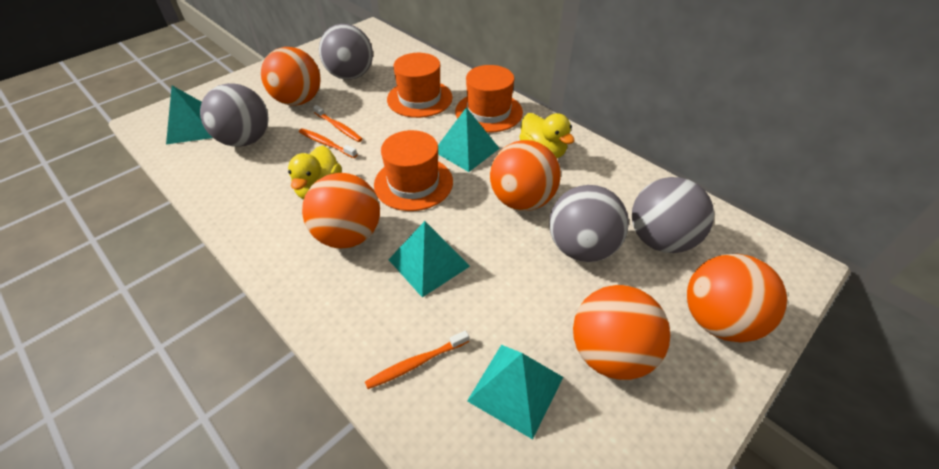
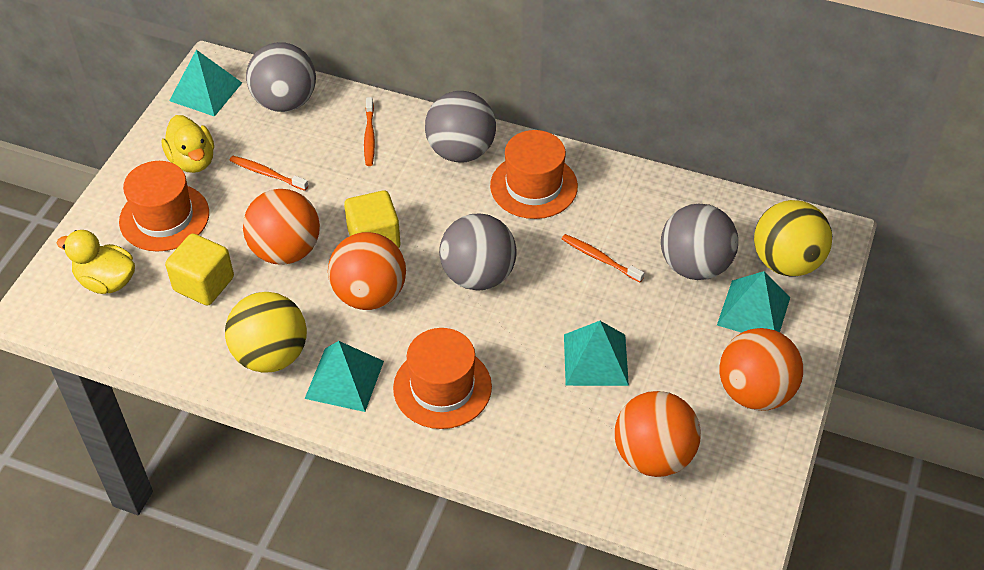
orange ball: [261,47,321,106] [302,173,380,248] [490,140,561,211] [573,285,670,380] [687,254,788,342] = 5 -> [243,189,320,265] [328,232,406,310] [615,391,701,477] [719,328,803,411] = 4
yellow ball: none = 0 -> [225,292,307,373] [754,200,832,277] = 2
yellow cube: none = 0 -> [165,233,234,306] [344,190,400,248] = 2

